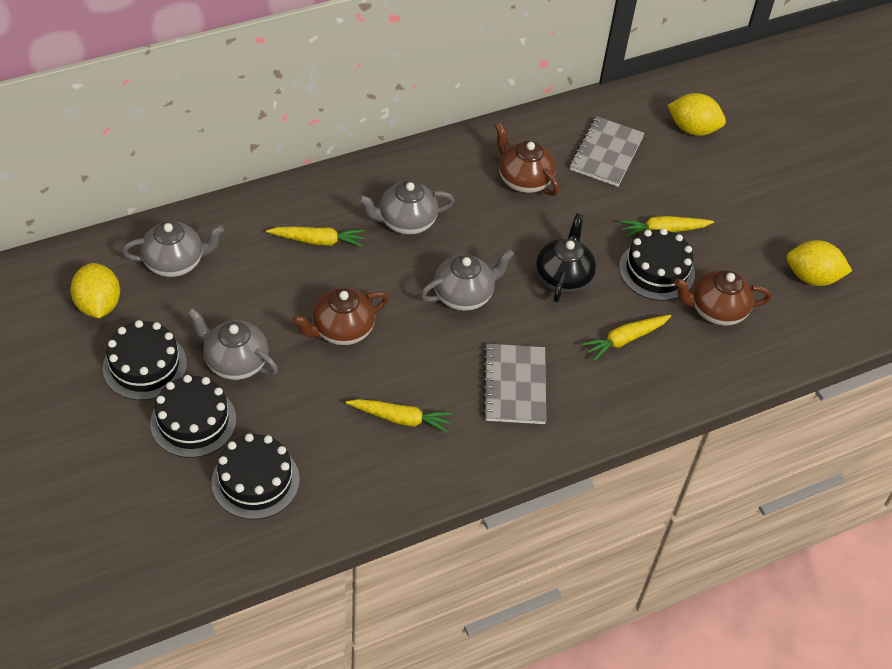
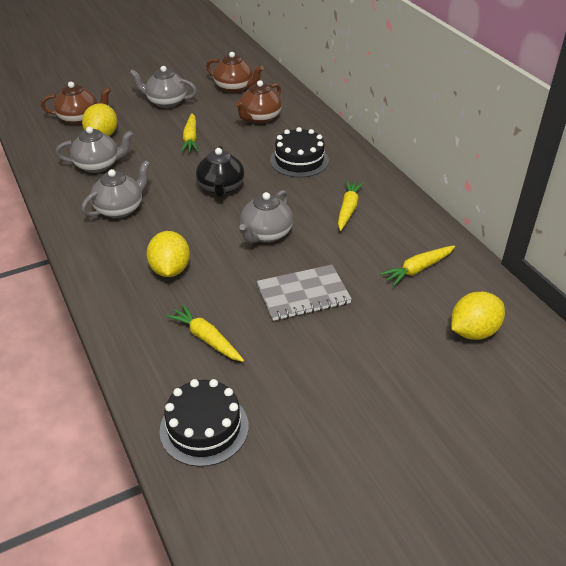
black cake: [103,320,187,400] [150,375,237,458] [211,433,300,519] [619,228,695,301] = 4 -> [160,379,249,467] [270,127,329,177] = 2
grey notebook: [483,344,546,424] [570,116,645,187] = 2 -> [257,265,352,321] = 1

